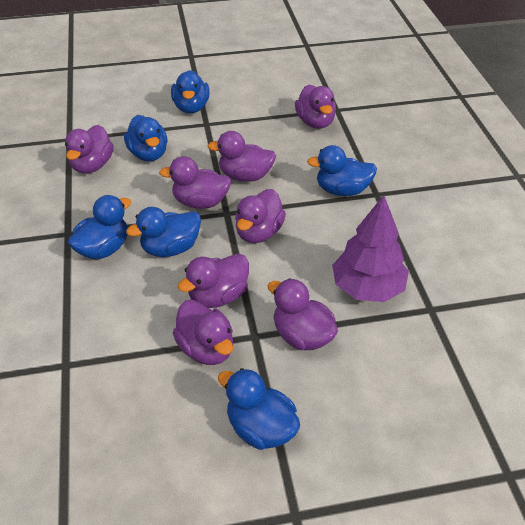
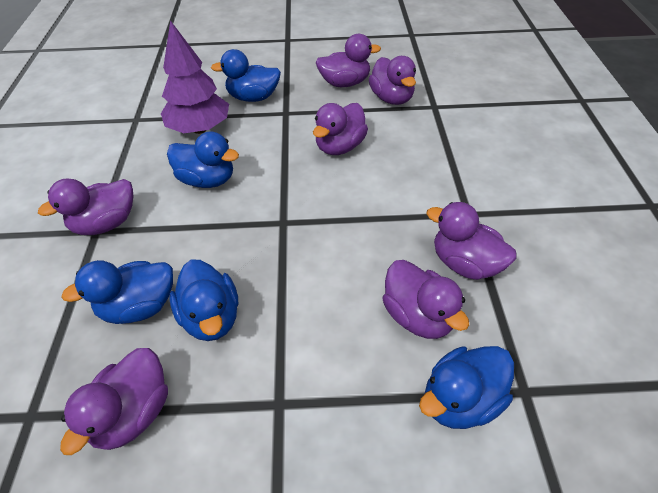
blue duck: [68,195,131,259] [124,115,168,161] [126,207,201,257] [171,70,210,113] [218,368,300,450] [307,145,377,196] = 6 -> [61,260,173,324] [167,131,239,188] [170,259,238,341] [211,49,281,102] [419,346,514,429] = 5
purple duck: [65,125,114,173] [159,156,231,209] [173,300,233,365] [178,254,249,308] [207,131,276,182] [235,189,286,243] [268,278,338,350] [295,85,336,129] = 8 -> [38,178,134,235] [60,348,168,455] [313,103,368,155] [316,34,381,87] [369,56,416,105] [382,260,469,339] [426,202,517,280] = 7

